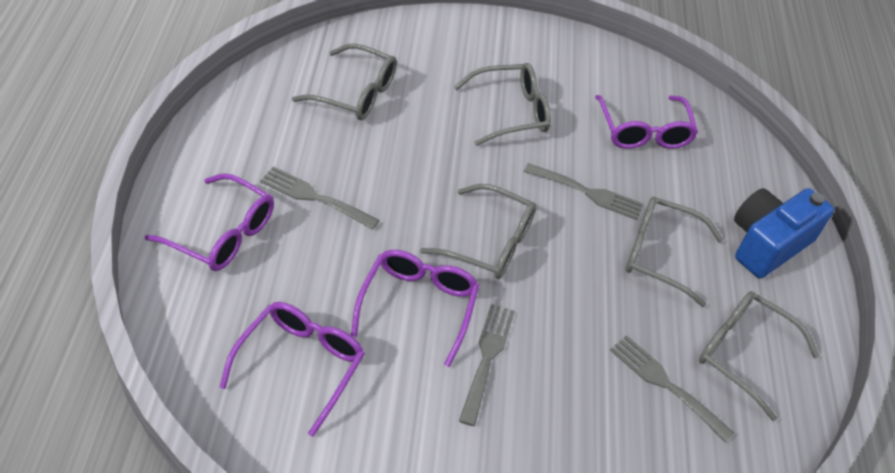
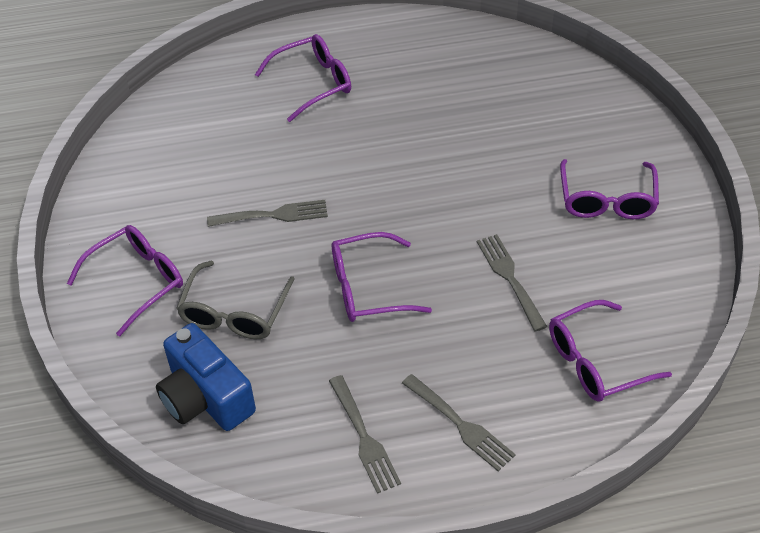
grey glasses: [292,43,397,120] [420,184,536,279] [454,63,551,146] [626,196,723,307] [699,291,819,421] = 5 -> [176,261,295,340] = 1
purple glasses: [145,173,274,271] [220,302,365,437] [351,250,479,367] [595,95,698,149] = 4 -> [67,225,183,337] [255,34,351,122] [332,232,432,322] [549,300,672,402] [560,159,659,219] = 5

